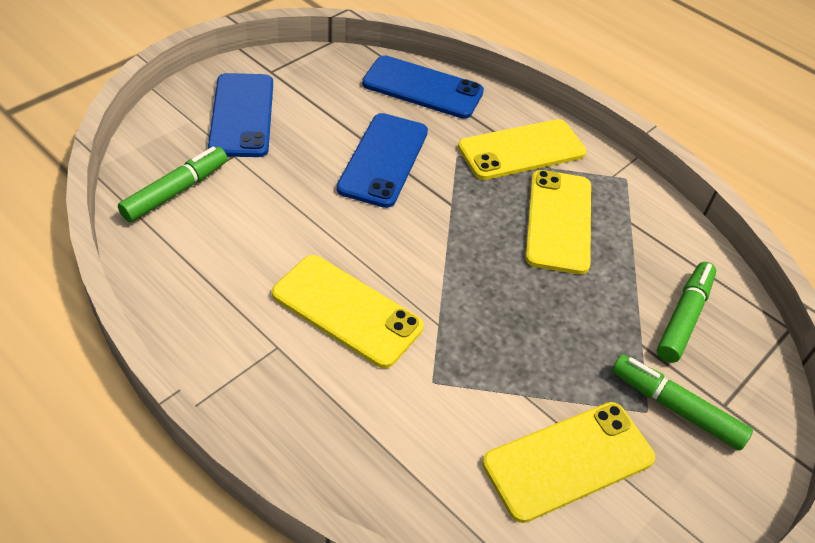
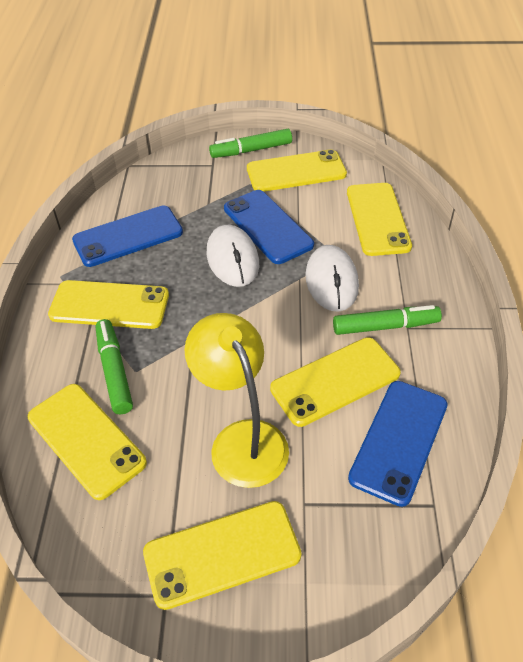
white mouse: none = 0 -> [207,225,259,287] [305,245,359,312] = 2
yellow lamp: none = 0 -> [184,313,289,488] = 1
yellow phone: [272,255,424,368] [458,119,587,180] [482,402,655,523] [525,170,591,274] = 4 -> [28,384,147,500] [48,280,169,329] [143,501,301,610] [247,149,347,192] [270,337,401,427] [347,183,412,256] = 6

